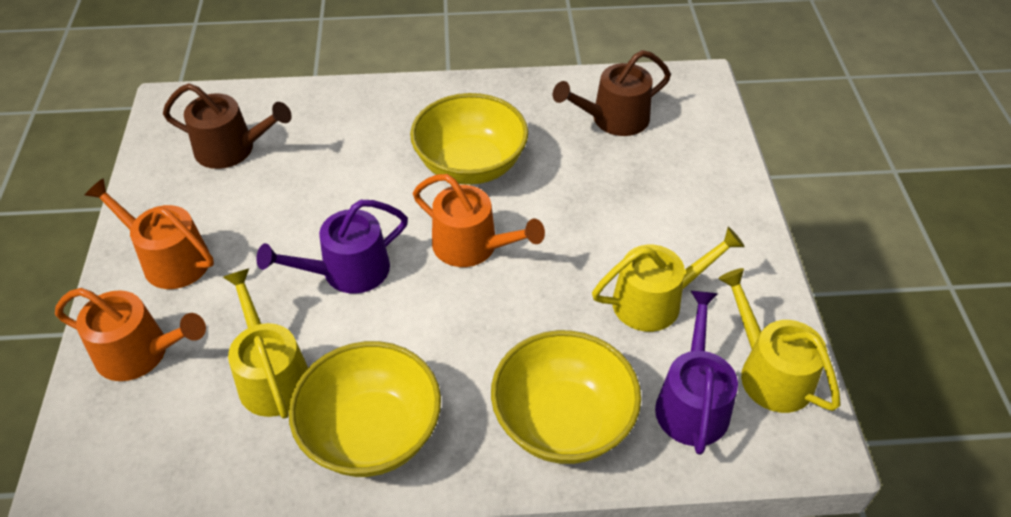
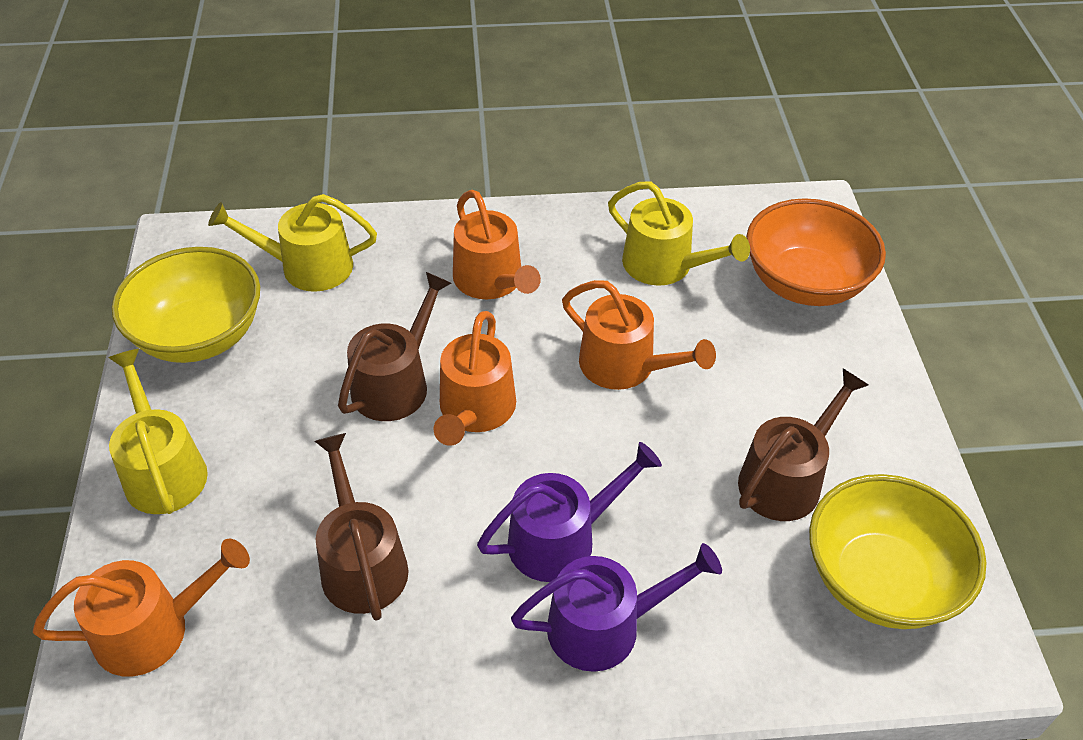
brown watering can: [163,83,292,169] [553,50,671,136] = 2 -> [315,433,408,621] [338,272,451,421] [738,369,868,521] = 3
orange bowl: none = 0 -> [746,198,886,306] = 1
orange watering can: [55,288,206,381] [85,178,214,289] [413,174,545,267] = 3 -> [33,539,250,676] [434,311,516,446] [453,190,541,299] [562,280,716,390] = 4
yellow bowl: [289,341,441,477] [410,93,528,185] [491,330,641,464] = 3 -> [112,247,260,363] [809,474,987,629] = 2

